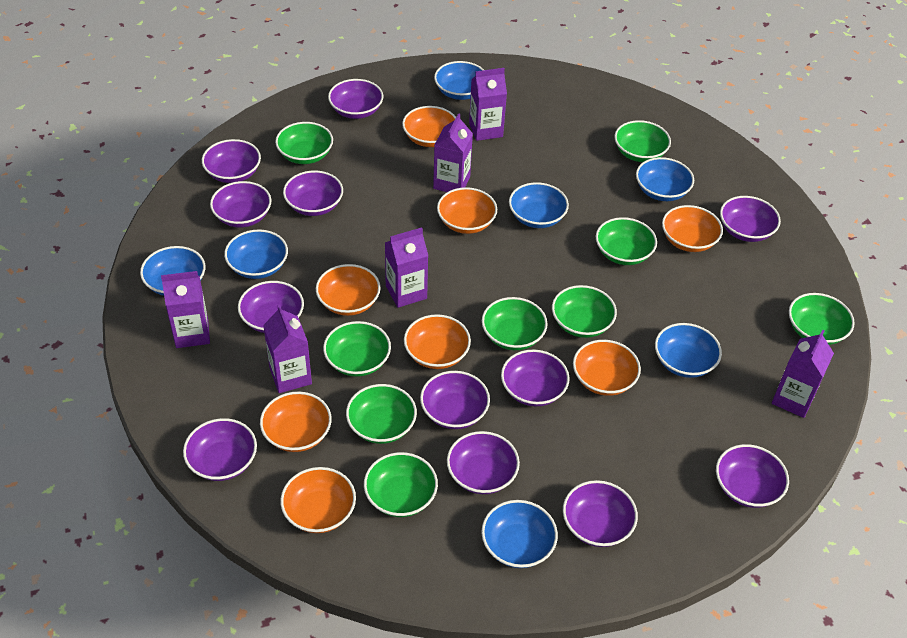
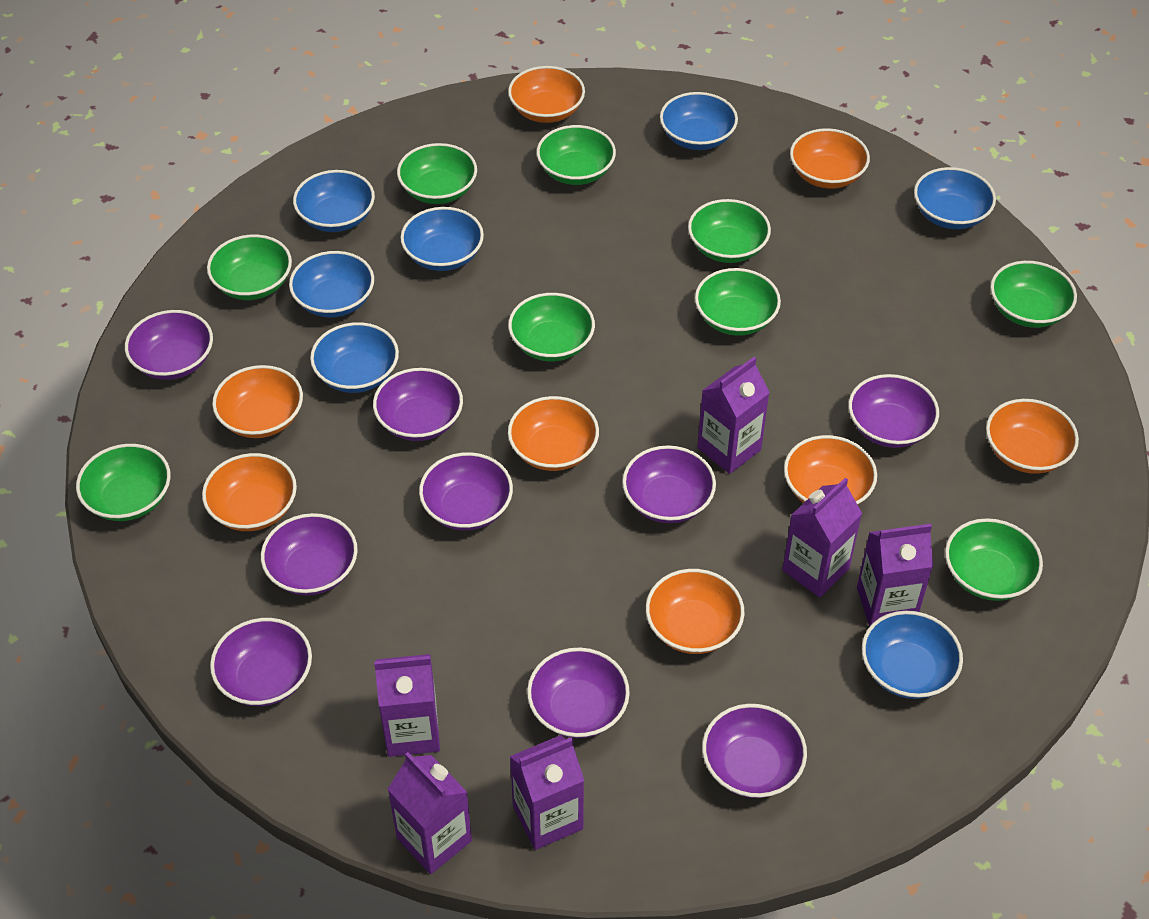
purple bowl: [183,418,257,481] [202,139,261,183] [210,181,272,228] [238,281,304,333] [283,171,343,216] [328,79,384,119] [420,371,490,429] [447,431,520,494] [501,350,570,406] [563,480,638,547] [716,444,789,508] [720,196,781,242] = 12 -> [125,310,213,380] [210,618,312,706] [261,513,358,595] [373,368,463,441] [419,452,513,530] [527,648,630,738] [622,445,716,523] [702,704,807,798] [848,374,939,448] = 9

